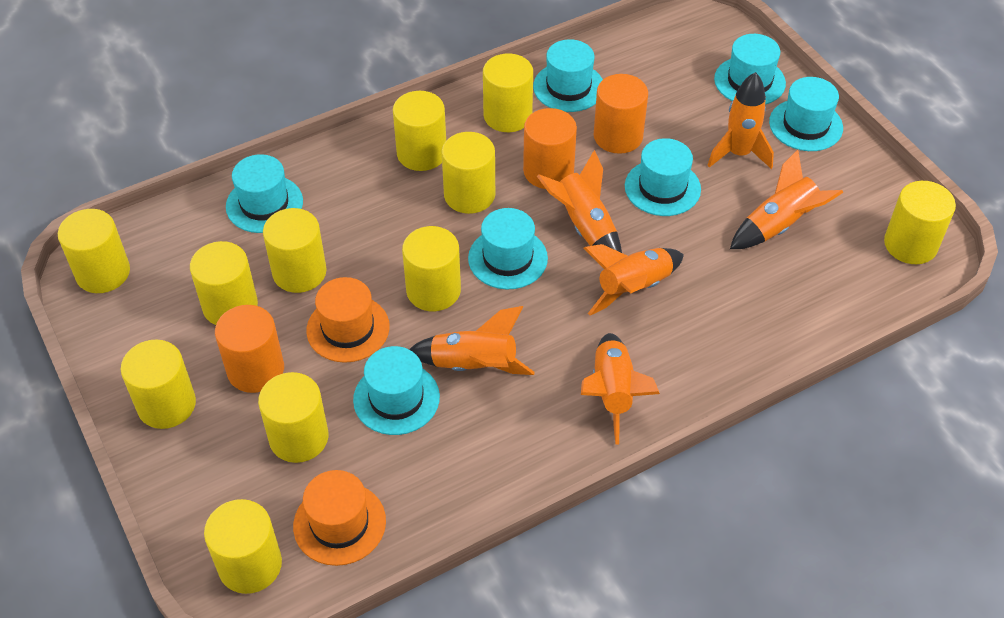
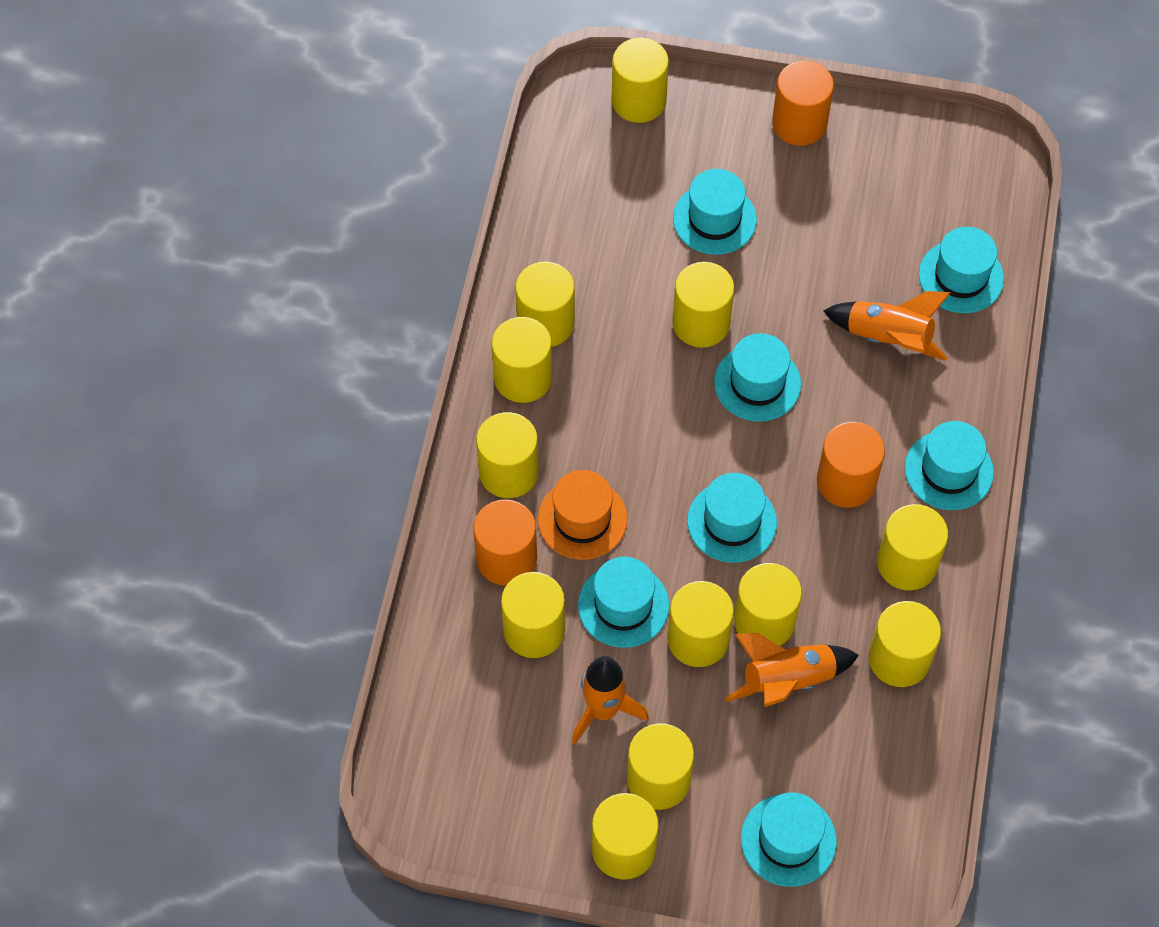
orange hat: [293,470,386,566] [306,277,390,363] = 2 -> [538,470,627,560] = 1
orange rocket: [409,306,535,375] [537,150,622,253] [581,333,660,444] [583,244,684,316] [707,72,774,169] [730,150,844,249] = 6 -> [572,656,649,744] [725,633,859,707] [823,291,951,361] = 3
yellow cylinder: [58,209,130,293] [121,339,196,429] [190,241,258,325] [204,499,282,594] [258,372,328,463] [263,208,327,293] [393,91,446,171] [402,226,461,311] [442,132,495,214] [483,54,533,132] [884,181,956,264] = 11 -> [476,412,539,498] [492,317,552,403] [501,572,565,658] [515,262,575,347] [592,793,659,880] [612,38,669,123] [627,723,694,810] [667,581,734,667] [672,262,734,348] [734,563,802,646] [869,601,941,687] [877,504,948,590] = 12

